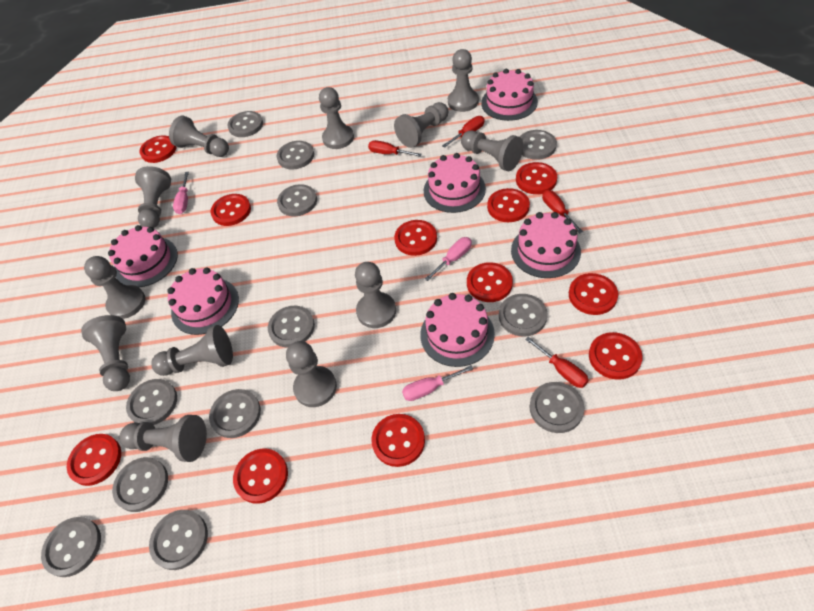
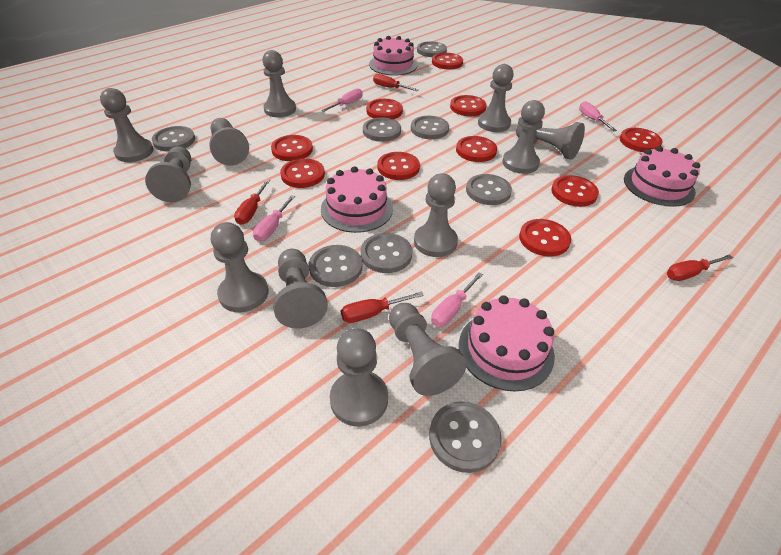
grey button: [41,517,101,577] [112,457,168,512] [126,379,177,425] [149,510,208,570] [209,389,261,438] [227,111,263,137] [268,306,315,348] [277,141,314,170] [277,184,317,216] [499,294,547,337] [520,130,557,160] [529,382,584,433] = 12 -> [152,126,195,152] [309,245,362,287] [360,233,412,273] [363,117,401,142] [411,116,449,139] [417,41,447,57] [429,401,502,473] [466,174,512,205] = 8
pink cake: [108,225,178,287] [167,267,239,335] [420,293,495,367] [424,153,486,213] [481,69,538,121] [511,212,581,278] = 6 -> [321,166,393,233] [369,36,418,76] [459,295,555,392] [624,146,700,207] = 4
pink screwdriver: [173,172,189,214] [402,365,473,401] [425,237,472,281] = 3 -> [253,195,295,242] [321,88,363,112] [431,272,483,327] [579,101,617,131] = 4
red button: [67,434,121,486] [139,135,176,163] [211,194,251,226] [233,448,288,504] [371,414,425,467] [394,220,437,256] [467,262,513,302] [487,188,530,222] [516,162,557,194] [569,273,618,315] [589,332,643,380] = 11 -> [271,135,313,161] [280,158,325,188] [366,99,403,119] [378,152,420,180] [432,53,463,69] [450,95,487,116] [456,136,497,162] [519,219,571,257] [551,175,599,207] [620,128,662,152] = 10

